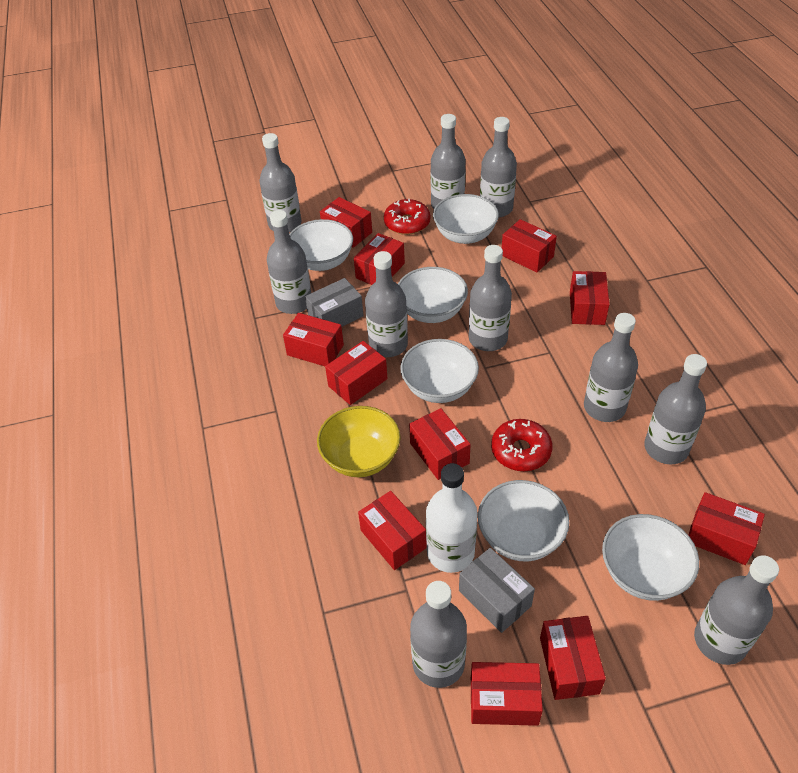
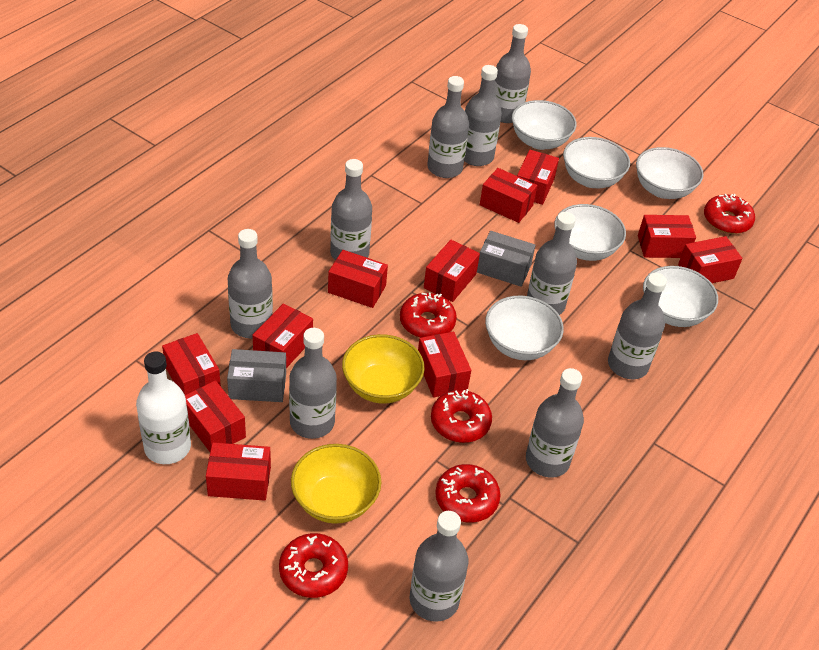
red donut: [384,199,431,235] [491,419,552,471] = 2 -> [279,533,348,598] [400,292,457,338] [431,389,492,443] [435,464,501,523] [704,194,755,234] = 5
yellow bowl: [317,406,401,477] = 1 -> [291,444,381,524] [342,334,425,404] = 2

